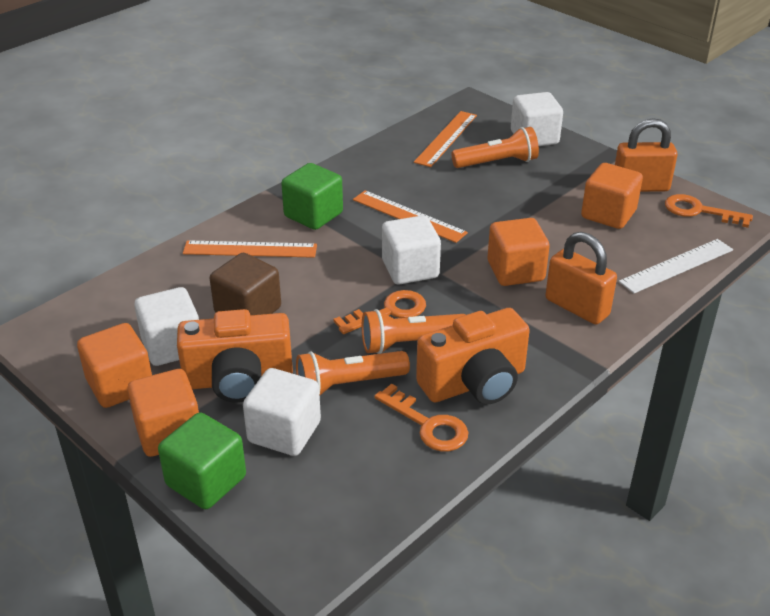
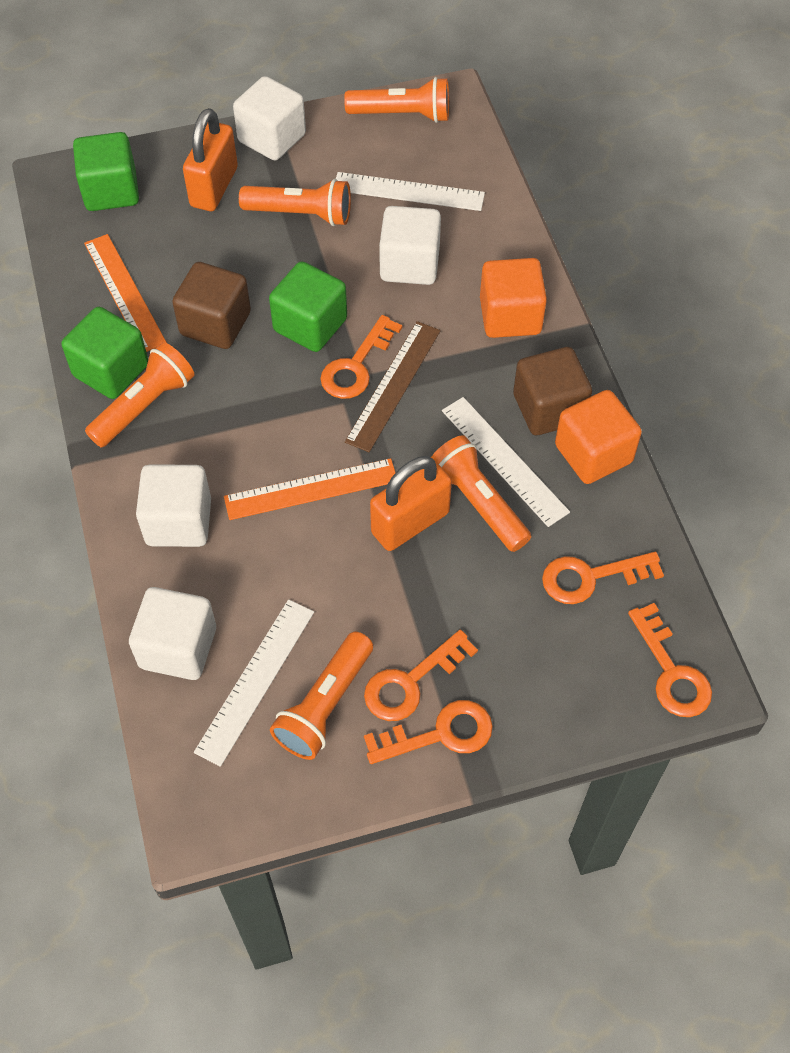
brown cube: [210,253,281,315] = 1 -> [172,262,251,349] [513,347,592,435] = 2
brown ruler: none = 0 -> [345,321,441,452] = 1
green cube: [158,412,246,509] [281,163,343,230] = 2 -> [62,307,148,399] [73,132,139,211] [269,261,347,352] = 3
orange camera: [177,309,293,403] [416,308,530,404] = 2 -> none = 0
orange cube: [77,323,152,408] [127,369,199,457] [488,218,550,286] [581,163,643,229] = 4 -> [480,258,547,338] [555,390,642,484] = 2
orange flashlight: [296,351,410,395] [362,309,466,354] [451,127,539,168] = 3 -> [85,342,195,448] [239,179,351,226] [270,631,373,760] [344,77,449,123] [431,435,531,552] = 5
orange key: [334,290,426,334] [374,383,469,451] [665,194,753,228] = 3 -> [320,315,402,399] [364,630,478,721] [364,700,493,764] [542,552,664,604] [628,603,712,717] = 5
orange ruler: [183,241,317,258] [353,190,468,243] [414,111,477,167] = 3 -> [84,234,167,352] [224,458,396,520] = 2
white ruler: [619,239,733,293] = 1 -> [194,599,314,767] [336,172,485,211] [442,397,570,527] = 3

